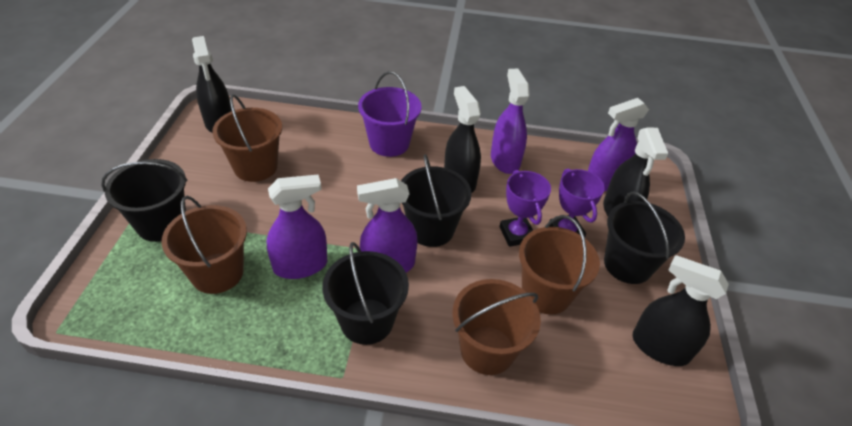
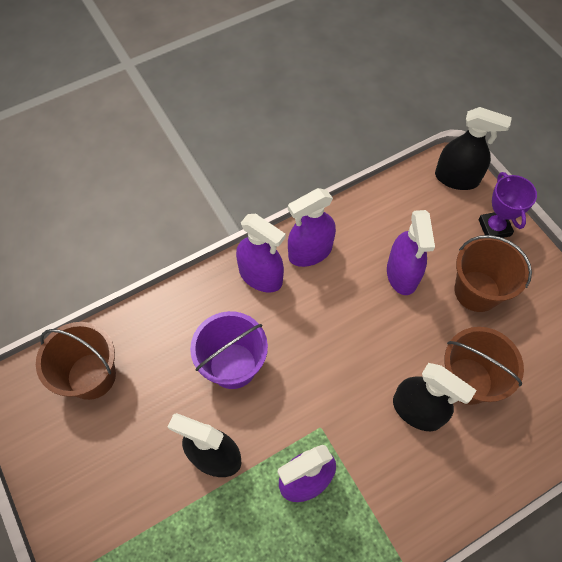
black bucket: [101,159,187,242] [322,242,409,345] [401,154,472,247] [604,191,685,284] = 4 -> none = 0
black spray bottle: [192,36,232,133] [444,86,481,193] [603,128,668,216] [632,255,729,366] = 4 -> [168,413,242,477] [393,363,477,431] [435,107,512,190] = 3
brown bucket: [161,196,247,294] [212,94,282,182] [452,279,541,375] [519,215,600,314] = 4 -> [36,322,116,400] [444,327,524,405] [455,235,532,312] = 3
purple trophy: [499,170,551,247] [549,168,605,237] = 2 -> [478,172,537,238] = 1

